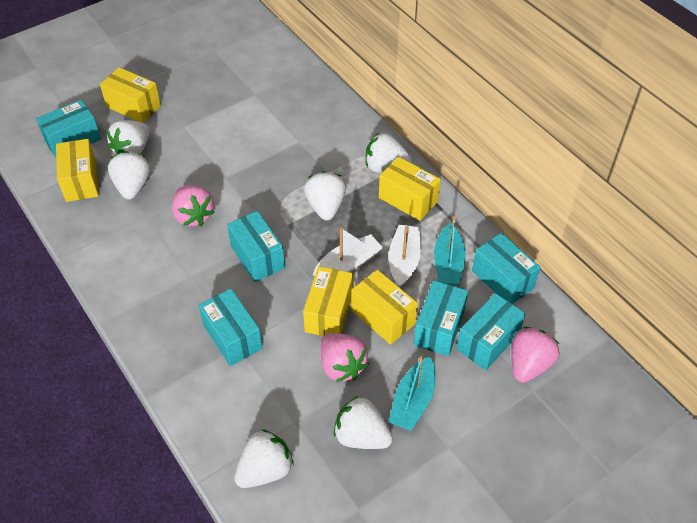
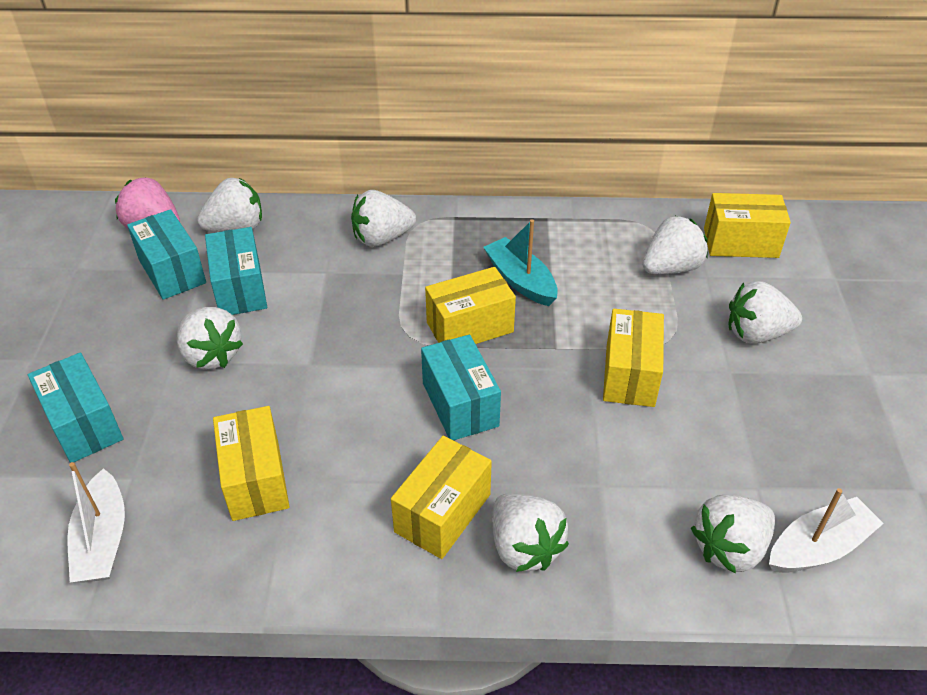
pink strawberry: [172,185,214,227] [321,333,369,382] [511,327,560,383] = 3 -> [115,177,180,228] = 1
turquoise boat: [389,356,435,431] [434,216,466,286] = 2 -> [483,219,558,306] = 1
turquoise box: [36,100,101,157] [199,289,263,366] [227,211,285,282] [414,280,468,356] [457,293,525,370] [472,233,541,304] = 6 -> [28,352,123,463] [127,209,206,300] [205,227,267,315] [421,335,501,441] = 4
white strawberry: [107,120,150,155] [108,151,150,200] [234,429,294,488] [304,171,346,220] [334,396,393,449] [366,133,412,173] = 6 -> [177,307,243,370] [197,178,262,232] [351,190,416,247] [492,493,569,572] [642,216,708,274] [691,495,775,574] [729,281,802,344] = 7

